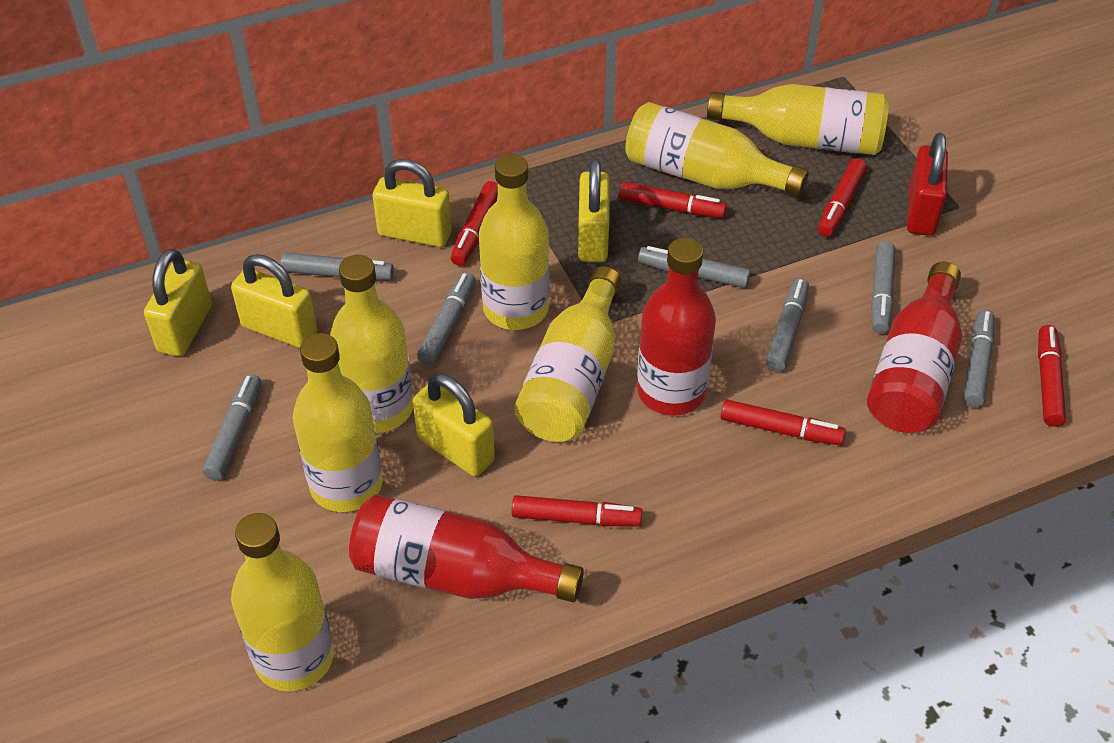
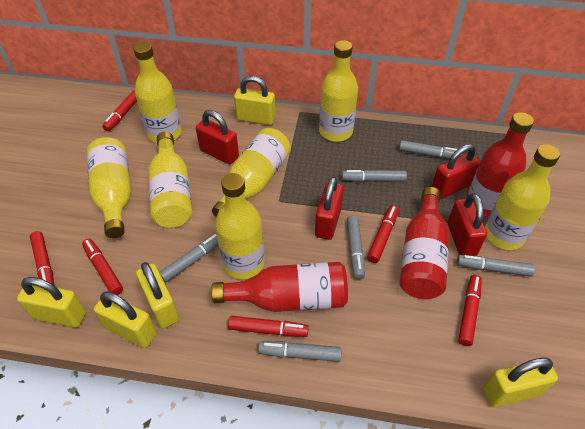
grey marker: [202,374,261,480] [280,253,394,280] [417,272,476,365] [638,246,751,288] [766,278,809,372] [871,241,895,334] [963,310,994,408] = 7 -> [160,233,218,283] [258,341,342,362] [342,170,407,182] [347,215,365,279] [399,140,463,159] [457,255,535,276] = 6
red padlock: [907,133,948,236] = 1 -> [196,110,239,164] [315,176,344,240] [431,144,481,199] [448,193,487,256] = 4

